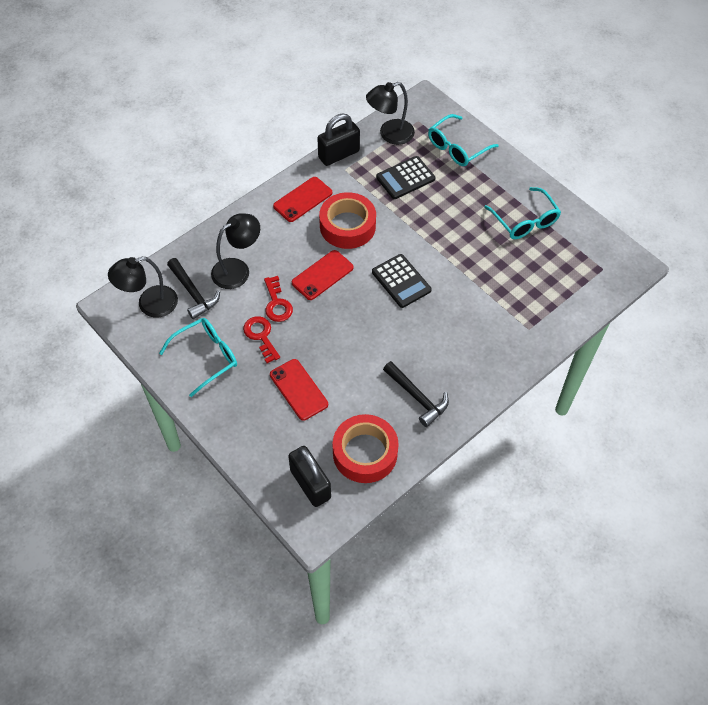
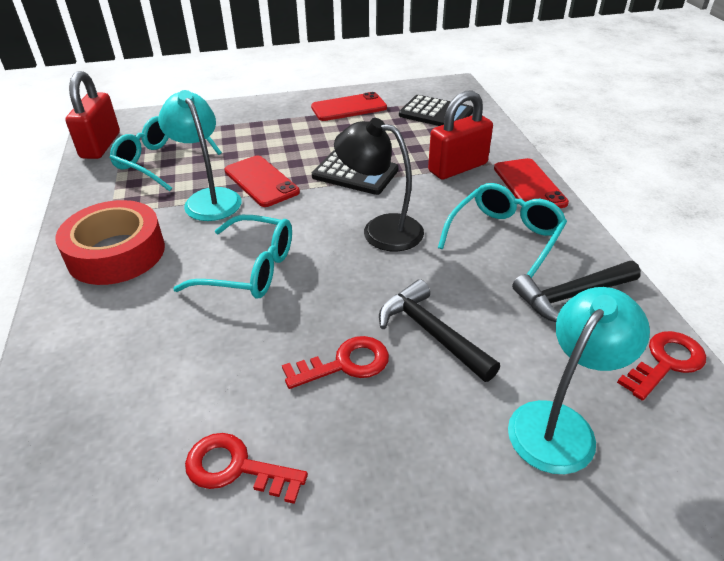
black lamp: [108,257,178,318] [211,213,260,289] [366,82,415,145] = 3 -> [334,118,424,251] = 1
black padlock: [288,446,331,507] [317,114,360,166] = 2 -> none = 0
red key: [243,316,280,363] [264,276,293,322] = 2 -> [185,433,308,504] [282,336,389,389] [617,331,706,401] = 3
red padlock: none = 0 -> [65,71,120,159] [428,90,493,179] = 2
red tape: [319,192,376,249] [333,414,399,483] = 2 -> [55,200,165,285] = 1
turquoise lamp: none = 0 -> [158,90,241,221] [508,287,650,474] = 2

